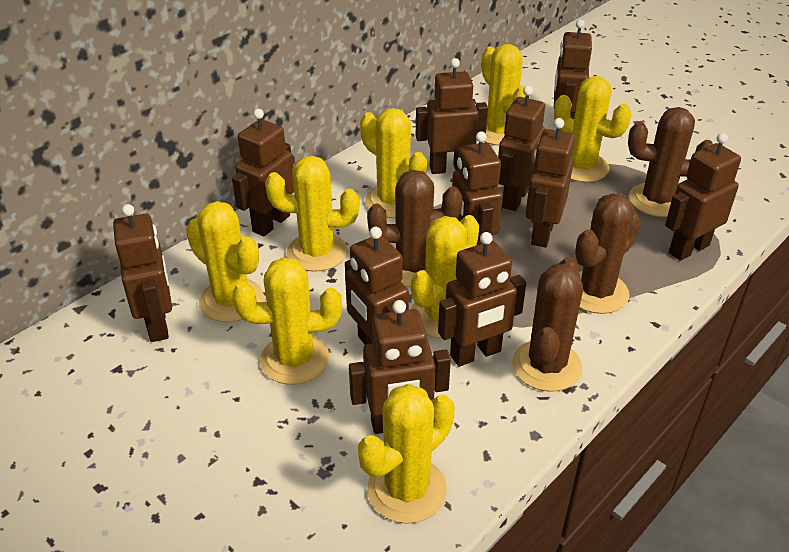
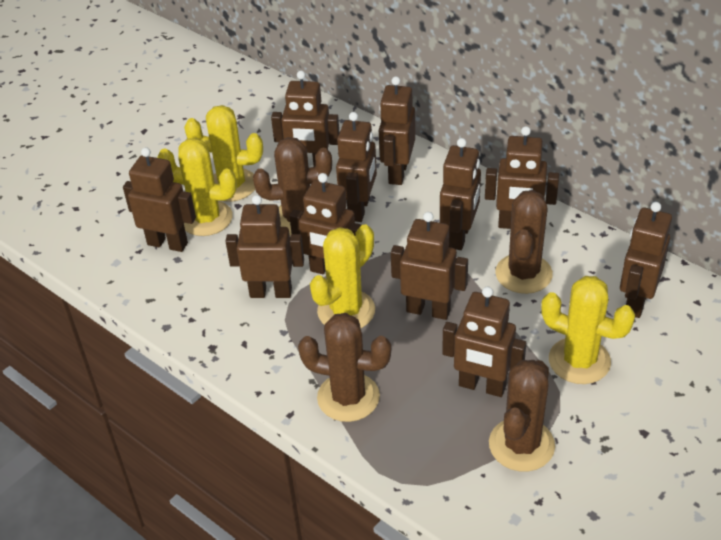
yellow cactus: [186,201,264,322] [232,257,342,385] [265,156,359,272] [358,384,455,524] [360,108,427,218] [411,215,479,339] [482,44,530,146] [554,76,631,182] = 8 -> [157,138,237,236] [184,105,263,202] [310,224,375,328] [541,276,635,384] = 4

